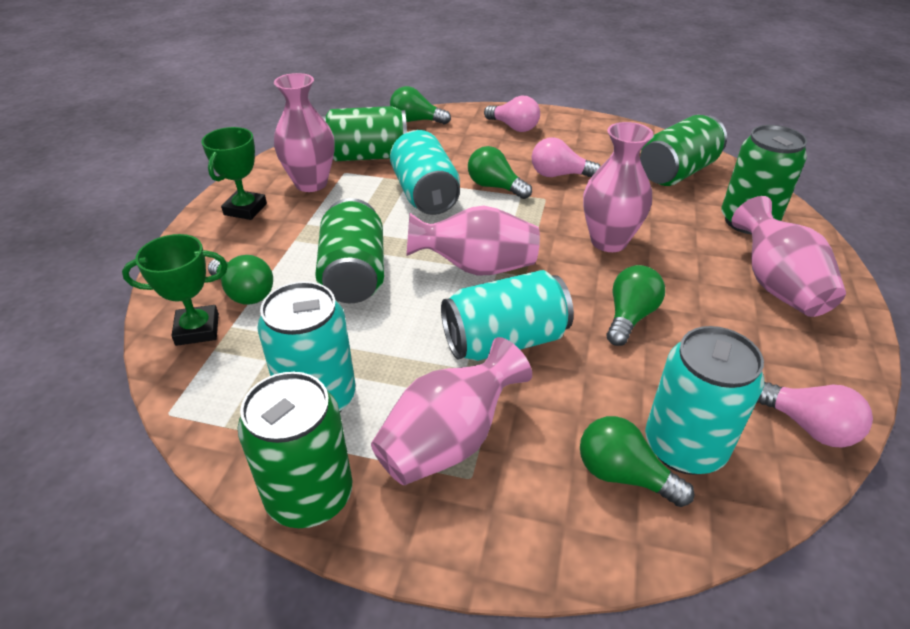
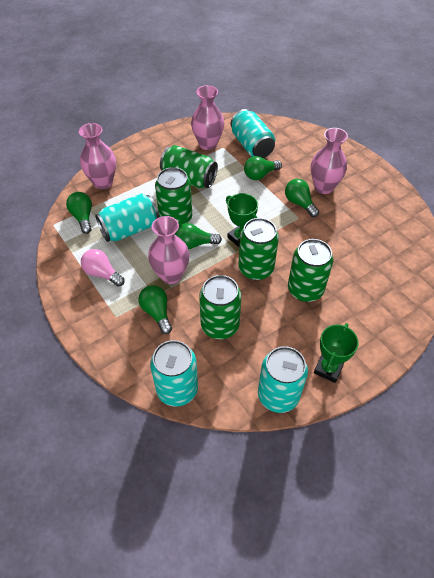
pink light bulb: [484,96,540,132] [532,137,600,177] [757,381,873,448] = 3 -> [81,249,125,287] = 1
pink vase: [274,73,334,192] [371,337,532,485] [406,206,540,276] [583,122,654,252] [731,196,846,317] = 5 -> [79,123,116,189] [148,216,190,284] [191,85,224,150] [311,128,348,194] = 4

